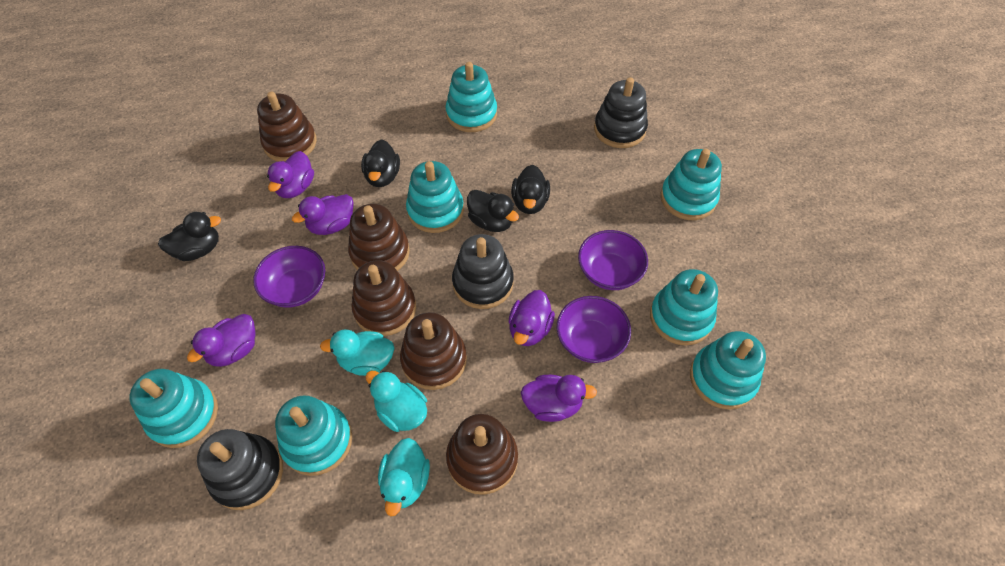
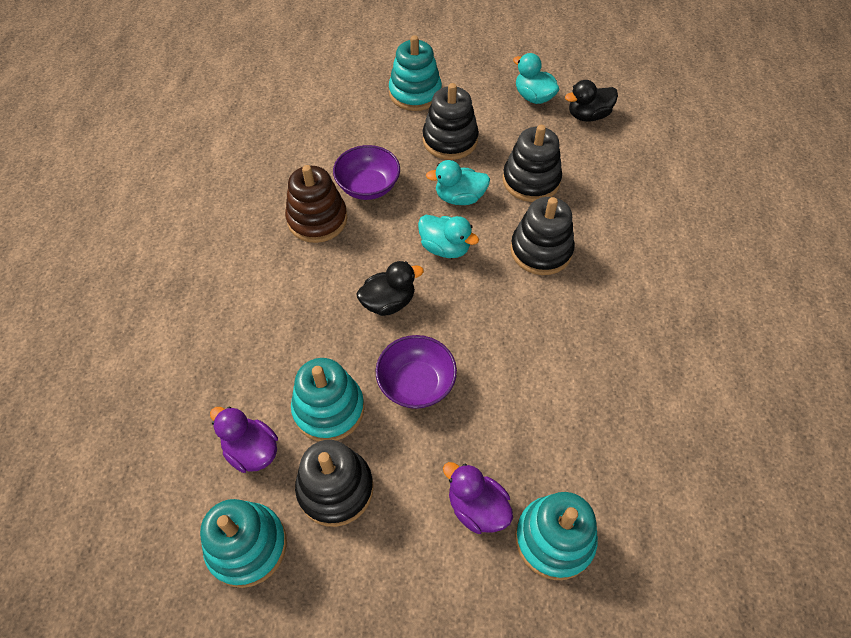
black duck: [158,212,221,261] [361,139,400,187] [467,190,519,232] [511,165,550,214] = 4 -> [356,261,424,316] [565,80,618,121] = 2
black stacking toy: [197,429,283,510] [452,234,514,309] [594,77,648,148] = 3 -> [295,440,374,527] [423,83,479,160] [503,125,562,202] [510,197,575,275] = 4
brown stacking toy: [257,92,317,162] [348,204,410,271] [351,260,416,336] [400,312,467,390] [446,414,518,495] = 5 -> [285,165,347,243] = 1
purple bowl: [253,246,326,308] [557,296,631,363] [578,230,648,290] = 3 -> [333,145,400,200] [375,335,457,409] = 2
purple duck: [187,314,256,367] [267,151,314,198] [292,194,354,235] [508,290,555,346] [521,375,597,422] = 5 -> [210,407,278,473] [443,462,513,534] = 2
turquoise stacking toy: [129,369,218,448] [275,396,352,476] [406,161,464,233] [446,62,497,132] [650,269,718,345] [660,149,722,220] [690,331,766,409] = 7 -> [200,499,287,588] [291,358,365,441] [389,35,442,111] [515,492,598,580] = 4

